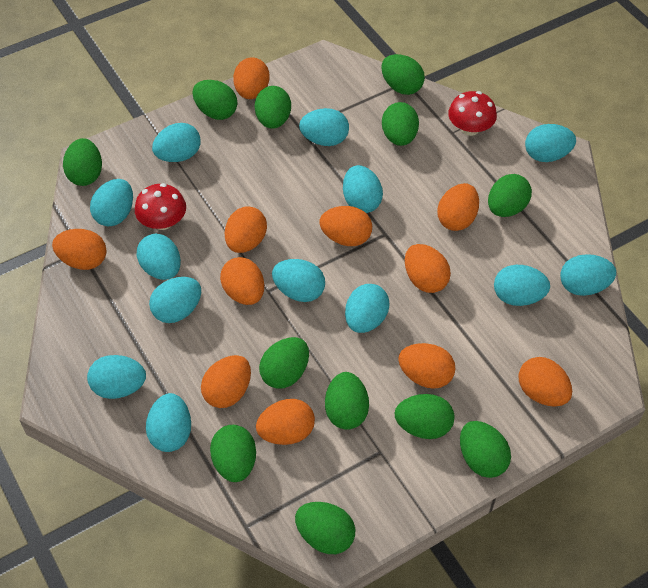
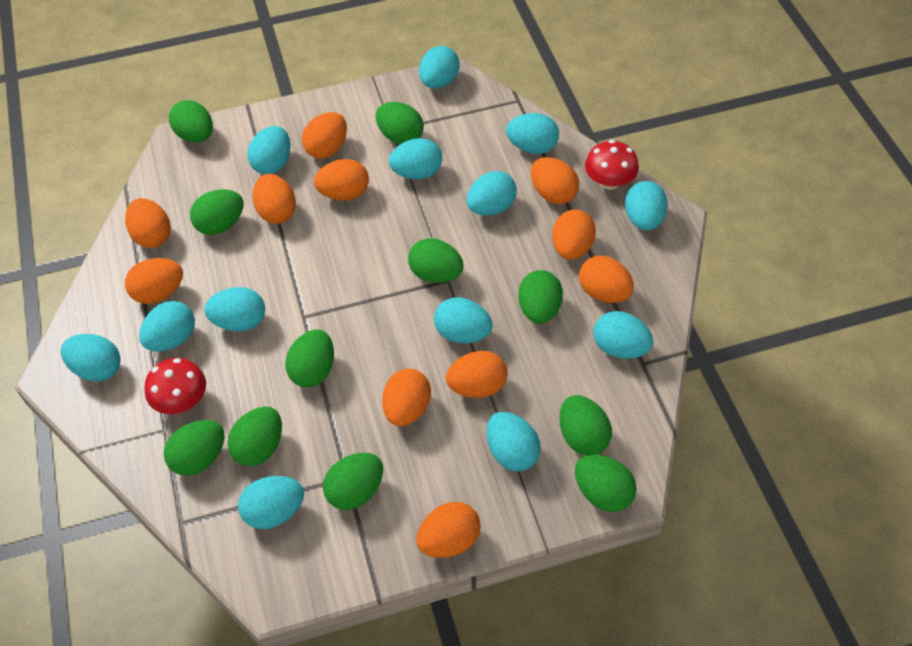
green egg: [63,138,102,186] [193,80,237,120] [210,425,256,482] [255,86,291,129] [259,337,309,389] [295,502,355,554] [325,372,369,430] [381,54,425,95] [382,102,419,146] [395,394,454,439] [460,421,511,478] [488,174,532,217] = 12 -> [164,420,225,476] [169,100,213,143] [190,189,243,235] [227,407,282,466] [285,330,334,387] [323,453,383,510] [376,102,424,145] [408,238,463,283] [518,270,563,324] [559,395,612,456] [575,454,637,512] = 11

